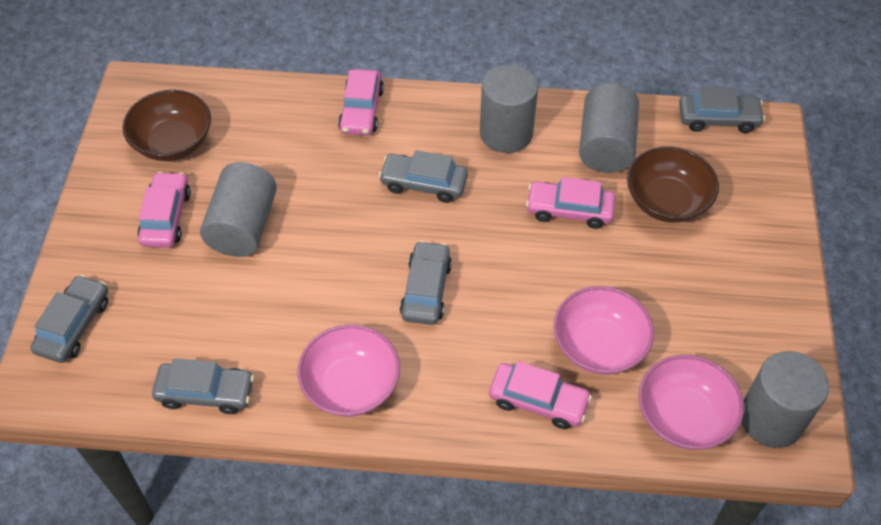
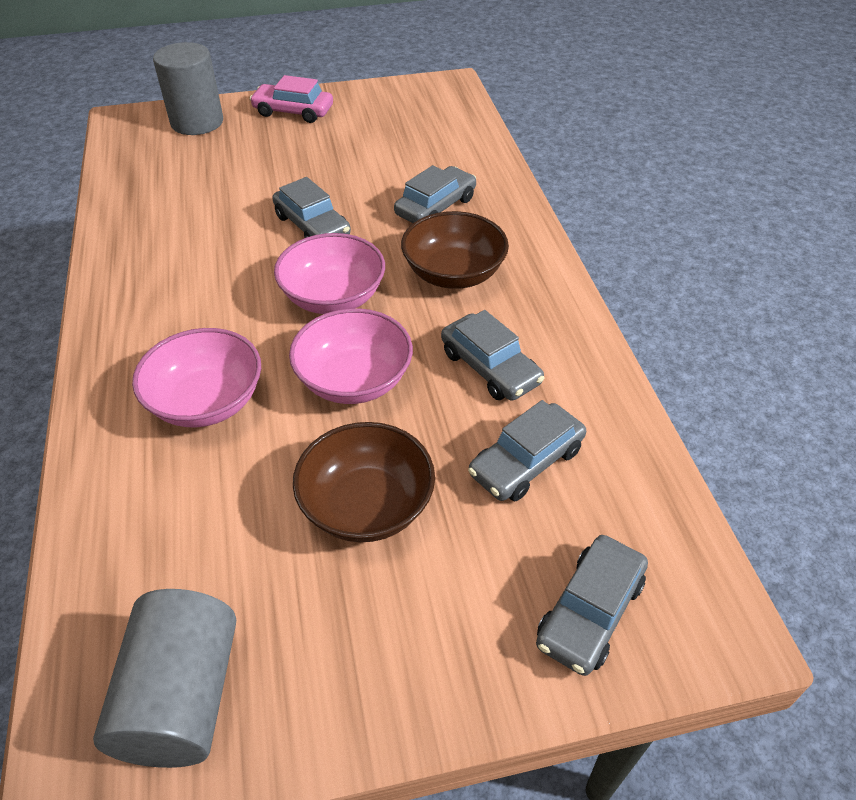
grey cylinder: [200,162,277,257] [480,65,538,153] [579,83,639,173] [741,351,829,448] = 4 -> [93,589,236,768] [153,42,223,135] = 2
pink car: [138,172,191,248] [338,69,384,136] [489,361,592,429] [526,177,616,229] = 4 -> [250,75,333,123] = 1

